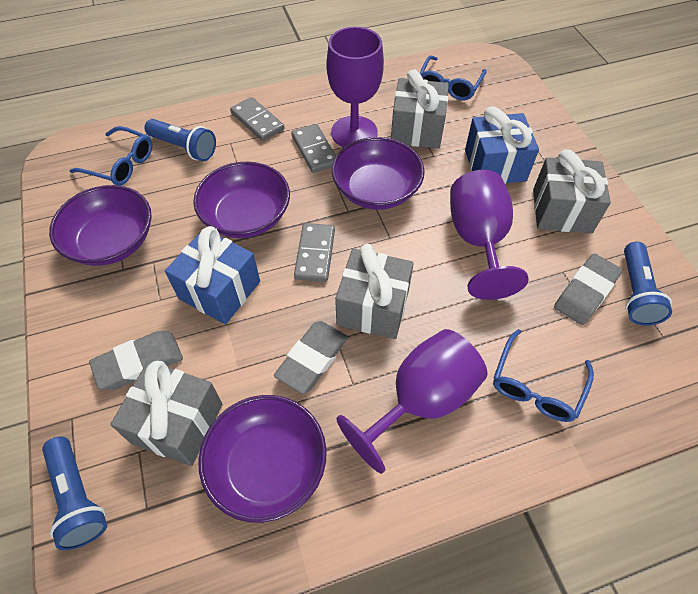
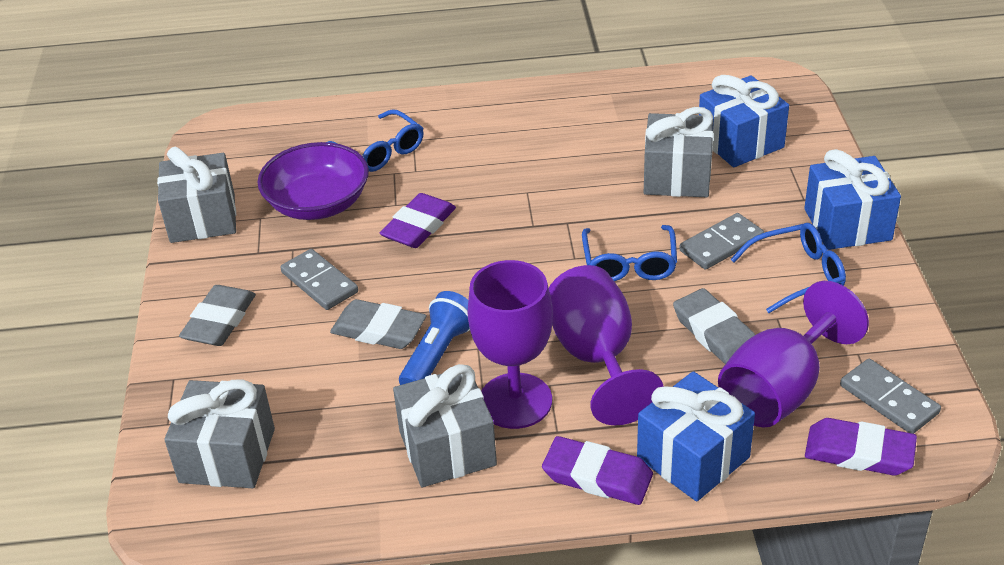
blue flashlight: [42,436,107,550] [145,119,216,161] [624,242,672,326] = 3 -> [399,291,470,385] = 1
blue gift: [165,226,260,324] [465,107,539,184] = 2 -> [637,371,755,501] [699,75,789,167] [804,149,901,250] = 3
purple bowl: [49,185,152,266] [193,162,290,238] [198,395,327,523] [332,137,425,210] = 4 -> [258,142,369,220] = 1
purple eraser: none = 0 -> [380,193,456,248] [542,436,653,505] [805,418,917,476] = 3

